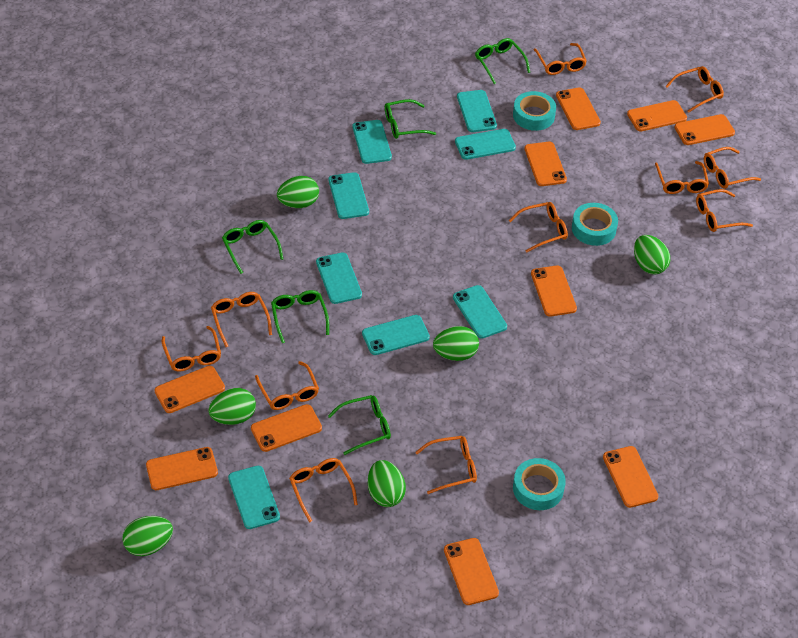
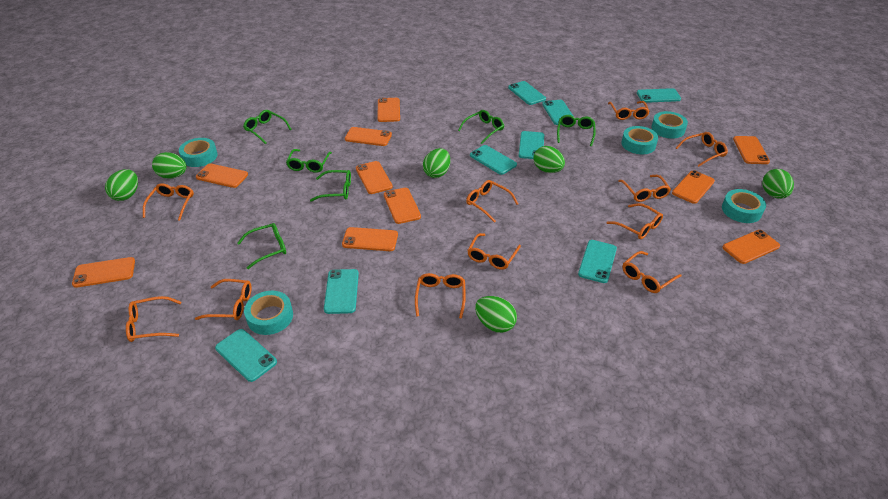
green glasses: [222,220,283,274] [271,290,329,343] [328,395,391,455] [385,99,436,139] [475,38,530,84] = 5 -> [237,223,286,269] [243,110,292,144] [286,149,332,173] [310,170,351,202] [458,110,505,144] [557,115,596,146] = 6
turquoise tape: [513,91,556,131] [513,458,566,510] [572,203,618,246] = 3 -> [179,138,218,167] [244,291,293,335] [621,126,658,154] [651,111,688,139] [722,189,766,223] = 5

